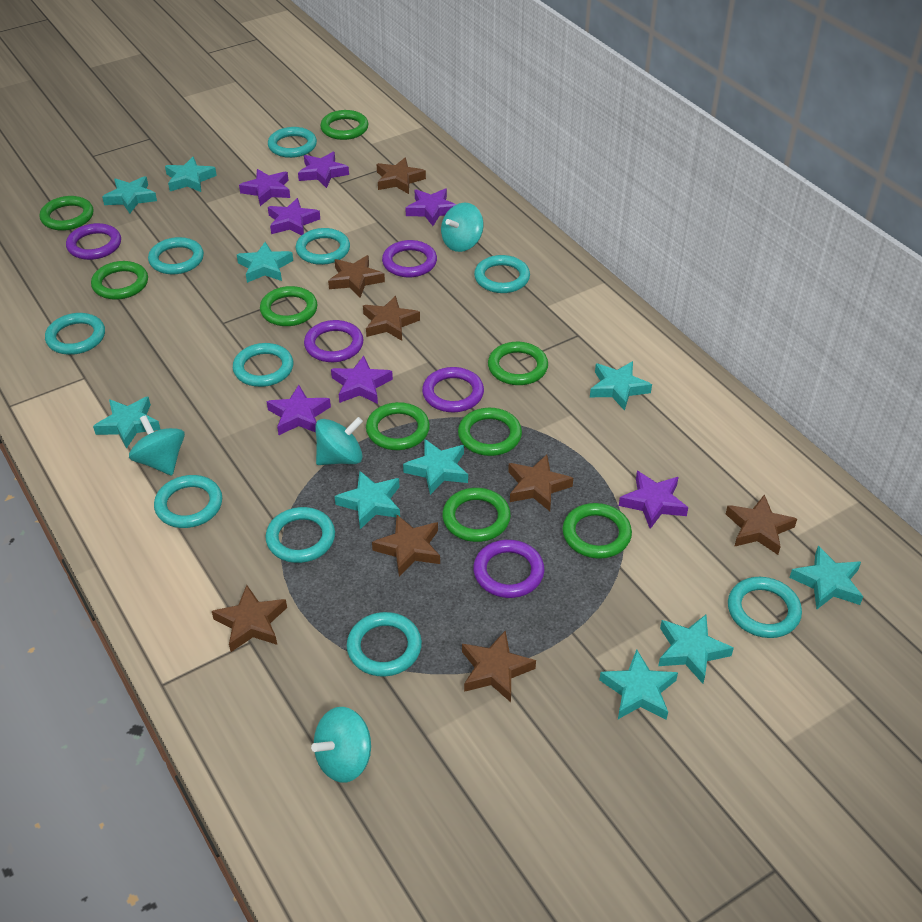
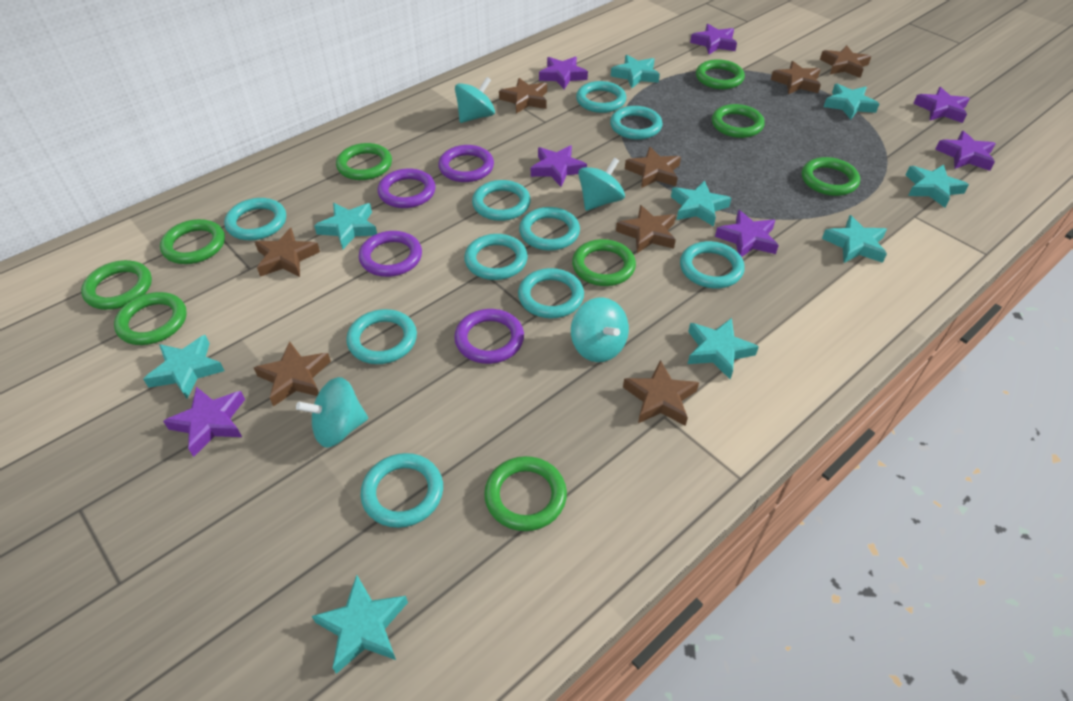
purple ring: [66,223,121,260] [304,320,364,362] [382,240,437,277] [422,367,484,412] [473,540,544,598] = 5 -> [359,231,422,277] [378,168,436,208] [438,145,494,182] [454,309,524,364] = 4
turquoise star: [93,396,161,449] [102,176,157,214] [165,157,217,192] [237,242,293,283] [335,471,400,529] [403,439,468,495] [590,361,652,411] [599,649,678,720] [658,615,734,684] [789,546,863,610] = 10 -> [143,335,225,399] [312,575,408,674] [314,203,377,249] [611,55,660,88] [671,180,731,227] [688,318,759,379] [822,215,887,263] [824,84,879,120] [906,165,969,208] = 9

